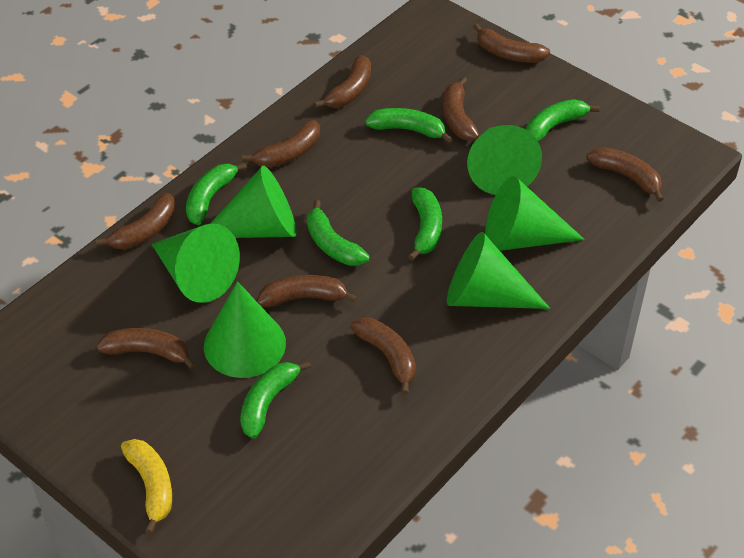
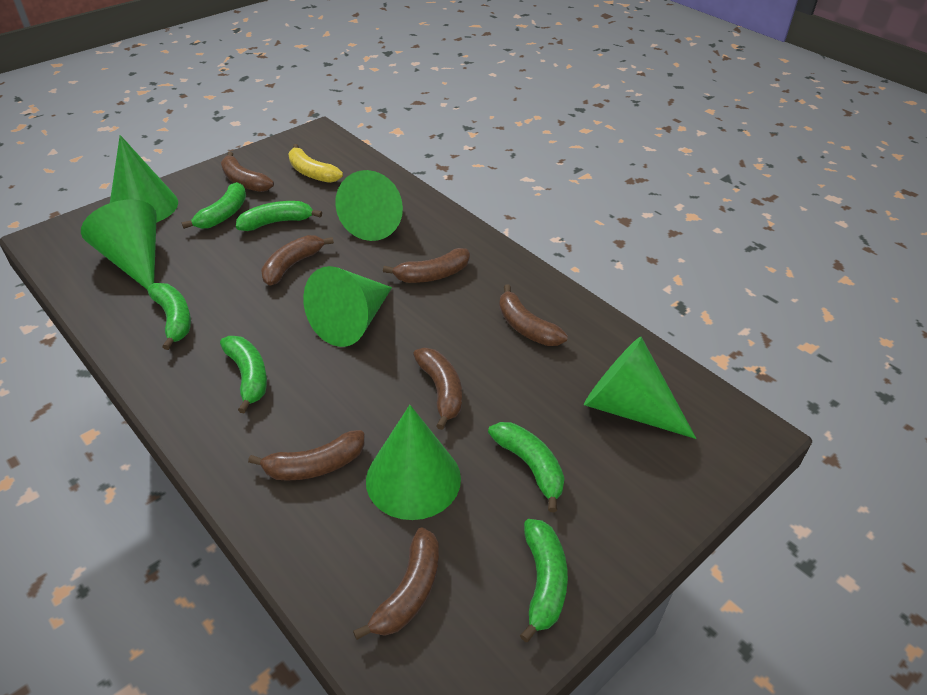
brown banana: [96,193,175,249] [96,328,196,369] [242,120,320,168] [257,275,357,307] [314,55,371,108] [350,318,416,395] [443,77,479,141] [473,23,550,63] [587,147,664,202] = 9 -> [221,152,274,192] [248,430,365,481] [261,235,334,285] [353,527,439,640] [383,248,470,283] [413,348,462,430] [499,285,568,346] = 7

